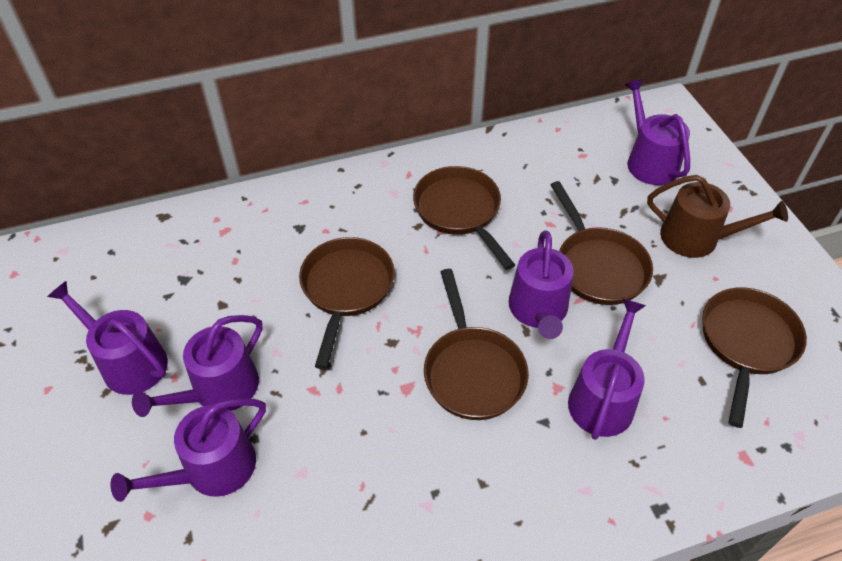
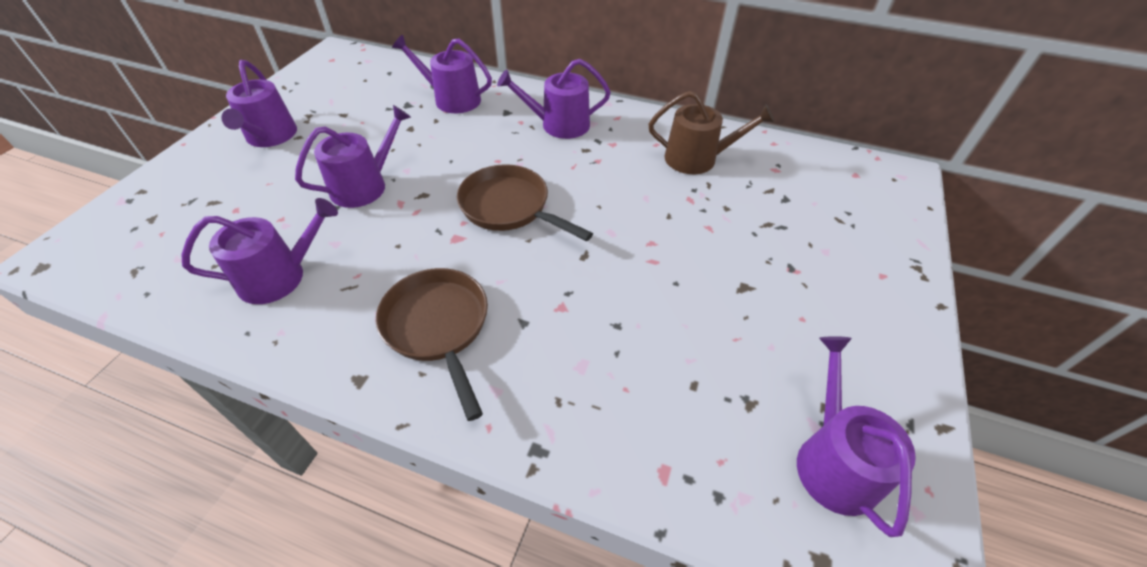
brown pan: [299,237,395,369] [413,166,515,270] [424,269,529,420] [551,181,653,305] [702,287,807,428] = 5 -> [376,268,488,421] [457,164,593,241] = 2

